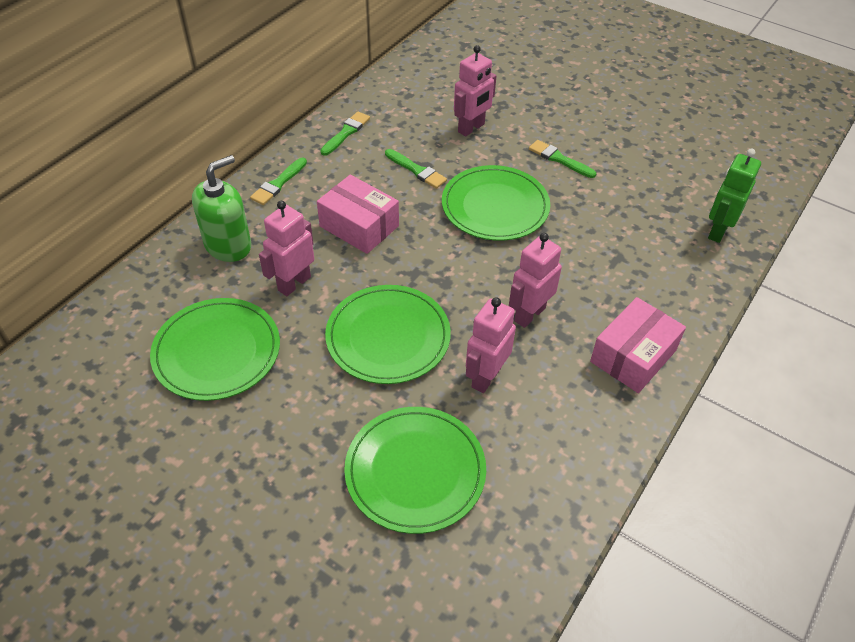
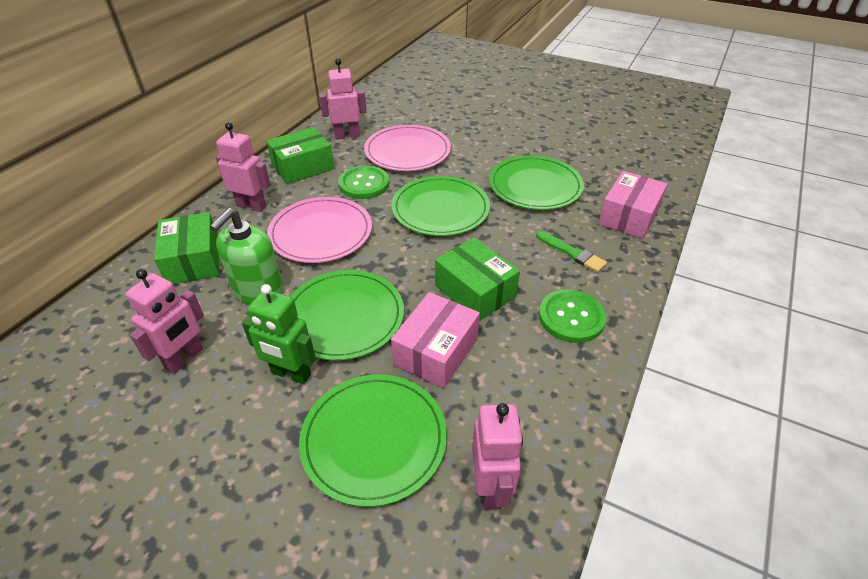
green box: none = 0 -> [154,212,219,284] [266,127,334,184] [435,238,520,321] = 3
green brush: [250,158,307,205] [320,111,370,156] [385,149,447,189] [529,140,596,178] = 4 -> [536,231,607,272] = 1
green button: none = 0 -> [338,166,389,199] [539,290,606,343] = 2
pink plate: none = 0 -> [267,197,372,263] [364,125,451,171] = 2

